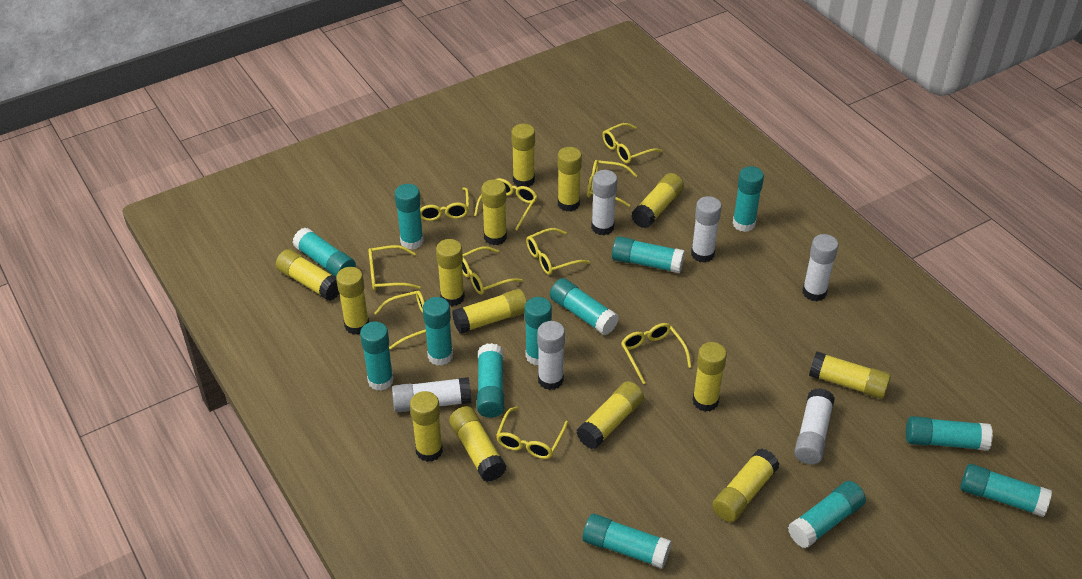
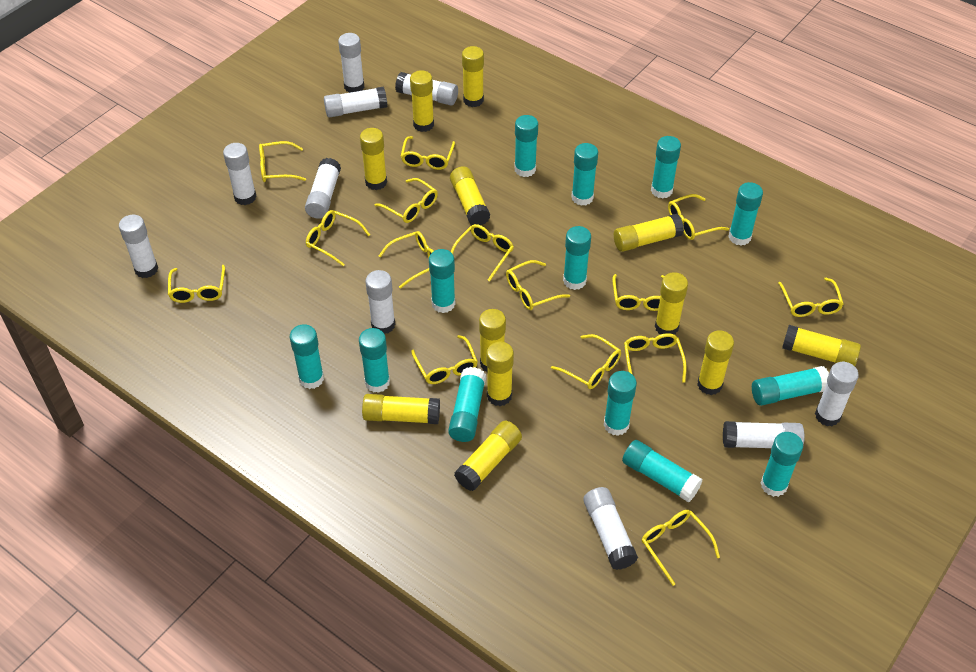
white glue stick: [392,377,471,413] [537,321,565,390] [591,170,617,235] [691,196,722,263] [794,388,835,465] [803,234,839,301] = 6 -> [119,215,158,278] [223,143,257,205] [305,158,341,219] [324,87,387,117] [338,33,364,93] [365,270,395,334] [395,72,458,105] [583,487,638,570] [723,421,805,448] [815,362,859,426] = 10
yellow glasses: [368,245,421,291] [374,290,426,350] [419,187,469,221] [462,246,522,295] [474,178,538,230] [496,406,568,459] [526,228,590,275] [587,160,638,207] [602,123,663,163] [621,323,692,384] = 10 -> [168,265,225,303] [259,141,306,182] [306,210,370,266] [375,178,438,223] [379,231,434,289] [401,136,455,170] [411,335,478,384] [451,224,514,281] [506,260,570,310] [551,334,621,389] [612,274,664,311] [624,333,687,383] [641,510,720,586] [668,194,729,240] [778,278,844,317] = 15
yellow glue stick: [276,249,340,301] [336,267,369,335] [410,391,443,462] [436,239,465,306] [449,406,506,482] [452,289,527,334] [481,179,507,245] [511,124,535,187] [558,147,582,211] [577,381,644,449] [631,173,684,228] [692,342,727,412] [712,449,779,522] [809,351,891,399] = 14 -> [360,128,387,190] [362,394,440,424] [410,70,434,132] [450,166,490,226] [454,421,522,491] [462,46,484,107] [479,309,506,372] [486,341,514,406] [614,214,684,252] [655,272,688,335] [697,330,734,395] [782,325,861,366] = 12

